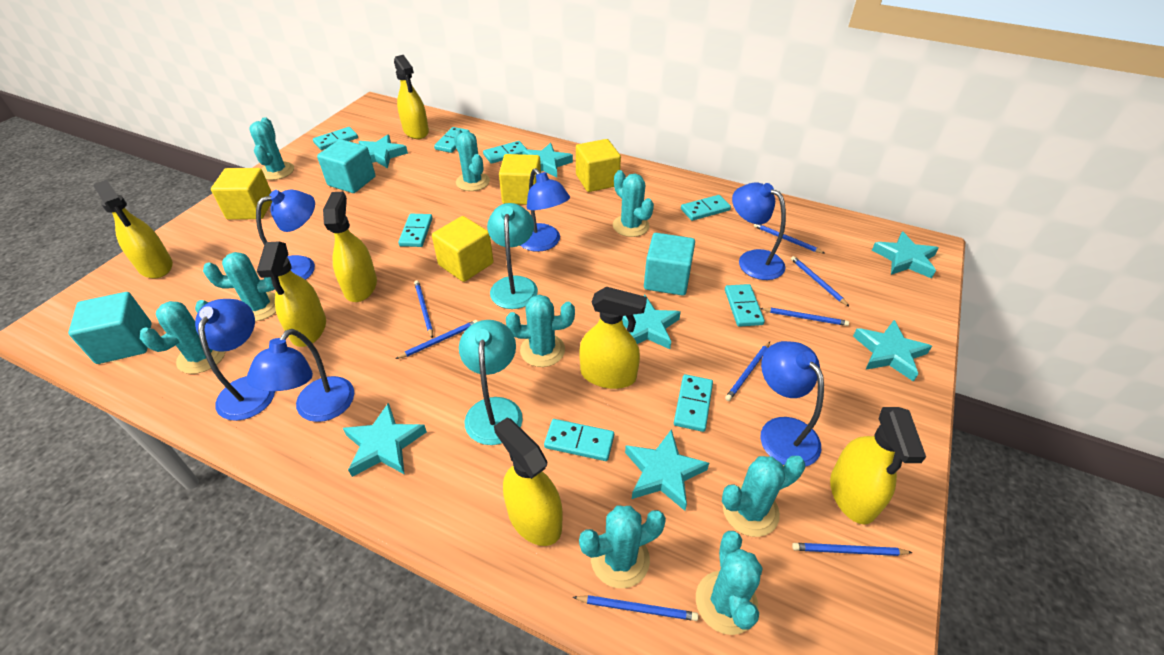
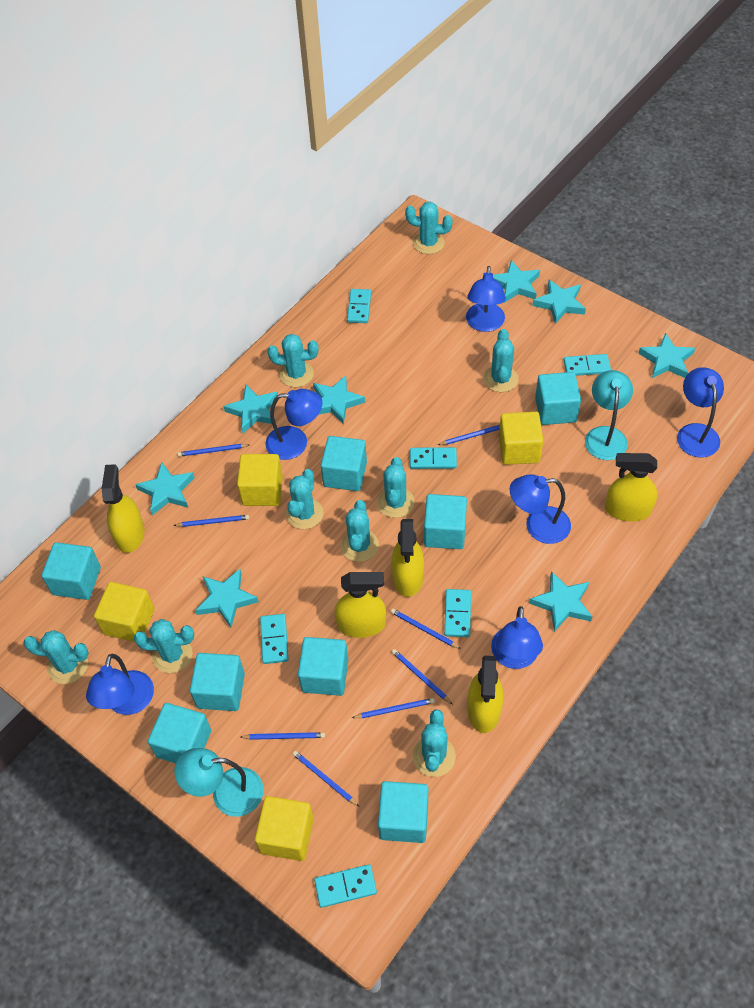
turquoise cube: [68,292,152,364] [317,139,375,193] [644,233,695,296] = 3 -> [41,542,101,600] [148,703,211,763] [190,653,245,711] [298,637,348,696] [321,436,367,491] [378,781,428,843] [424,494,467,549] [535,372,581,425] = 8
turquoise domino: [313,127,358,150] [398,214,432,247] [434,127,469,153] [483,141,527,164] [544,419,614,461] [674,374,713,432] [681,195,731,221] [725,284,765,327] = 8 -> [260,614,289,664] [314,864,377,908] [347,289,371,323] [410,447,457,469] [444,589,471,637] [564,354,611,376] = 6
turquoise star: [343,403,427,477] [359,134,408,169] [522,143,573,178] [622,295,681,349] [625,429,709,511] [853,320,932,382] [872,232,939,279] = 7 -> [135,462,195,515] [195,569,259,627] [224,385,278,433] [313,375,365,425] [493,260,540,303] [529,571,592,632] [532,280,586,324] [638,333,695,378] = 8
yellow spray bottle: [94,179,173,278] [257,241,326,347] [323,192,377,302] [394,55,429,139] [494,417,563,546] [579,287,647,389] [830,407,926,525] = 7 -> [102,464,144,553] [334,572,386,638] [391,519,424,597] [468,655,503,733] [605,453,658,521] = 5

